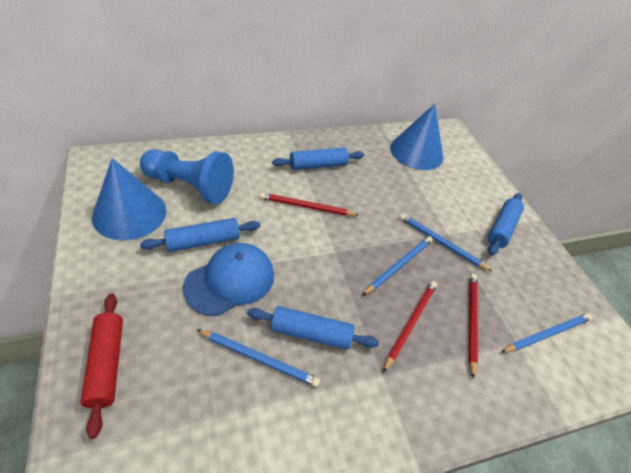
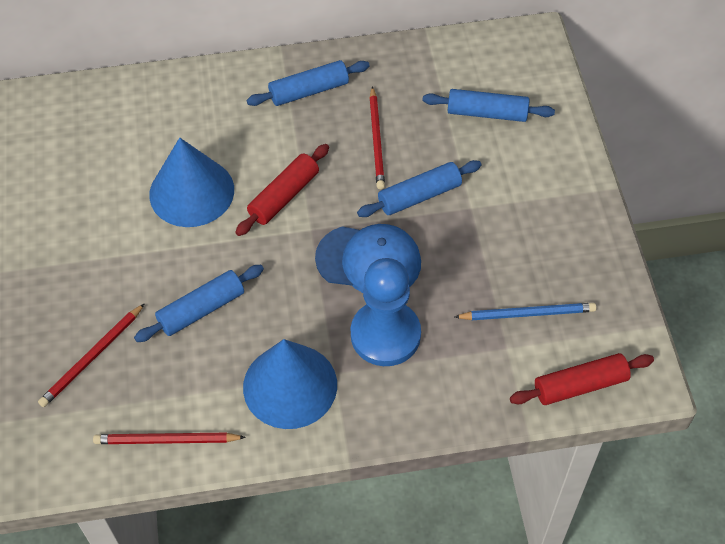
blue pencil: [197,329,320,387] [362,236,433,296] [399,213,492,272] [501,313,592,352] = 4 -> [454,303,596,320] = 1
red rolling pin: [81,293,123,439] = 1 -> [235,144,329,236] [510,353,654,405] = 2

